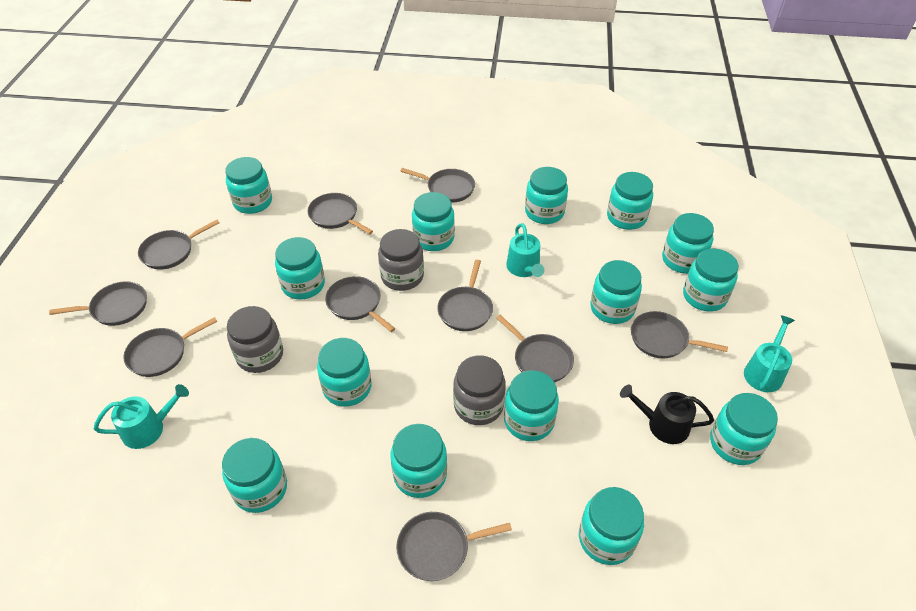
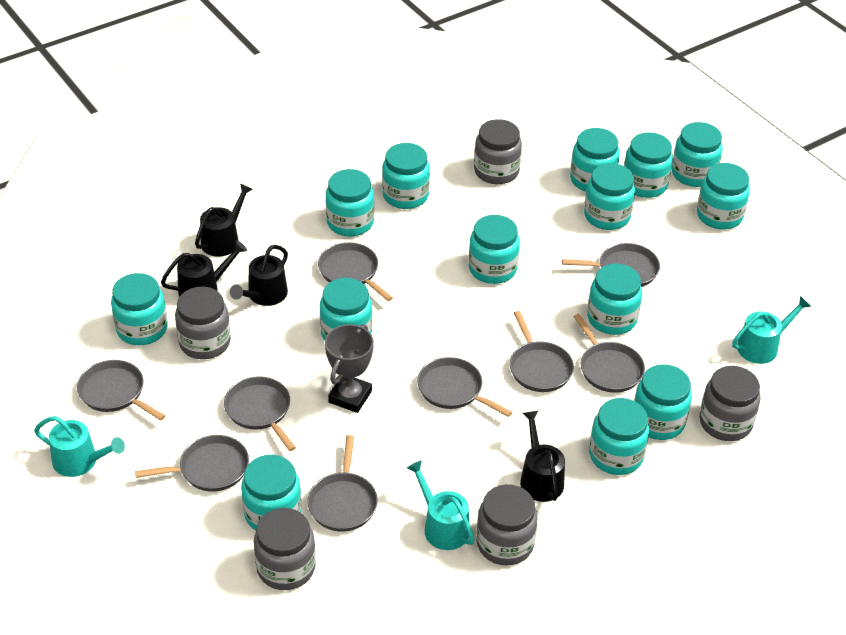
black watering can: [620,385,714,444] = 1 -> [161,241,247,297] [195,183,253,257] [230,245,288,306] [520,411,565,502] = 4
grey jar: [227,306,283,373] [378,229,424,291] [453,355,506,425] = 3 -> [175,287,231,359] [254,508,316,590] [474,119,522,184] [476,484,538,566] [699,366,761,441] = 5
grey pan: [49,281,147,326] [123,317,218,377] [138,220,219,270] [307,193,373,235] [325,276,395,332] [396,512,512,581] [400,168,475,203] [437,260,493,331] [496,315,574,382] [631,311,728,358] = 10 -> [77,360,165,421] [135,435,249,492] [224,376,296,451] [307,435,378,532] [318,242,393,301] [417,357,512,417] [510,311,574,392] [562,243,660,287] [573,314,645,393] = 9
grey trophy: none = 0 -> [325,324,374,413] = 1

